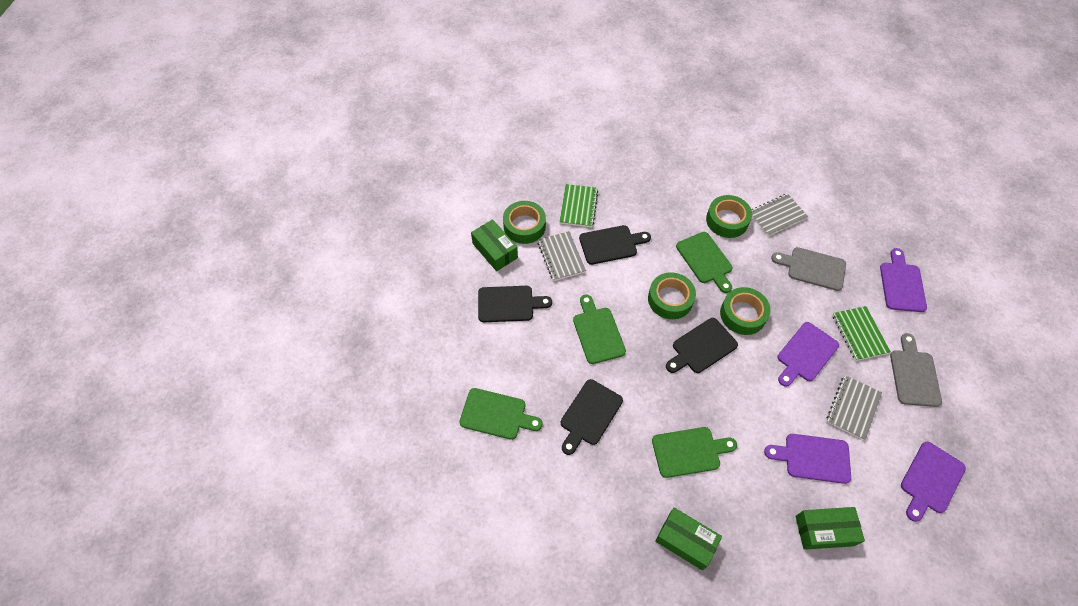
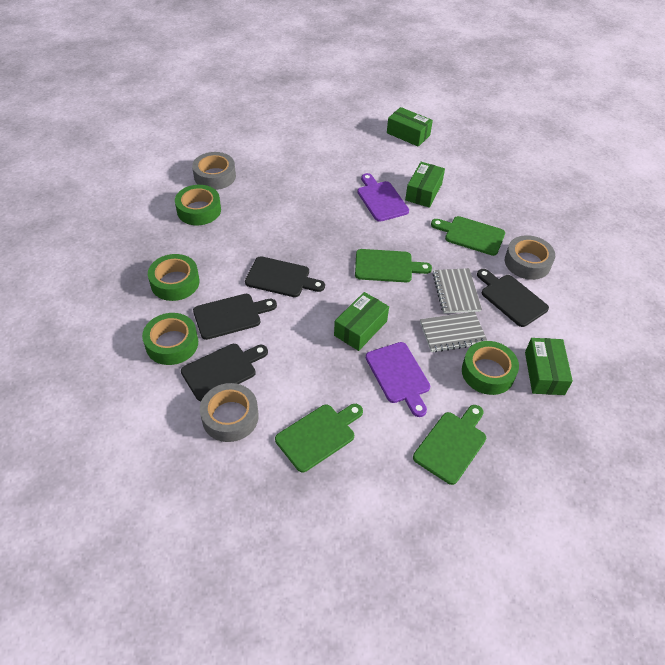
green box: [471,219,518,271] [655,508,722,570] [795,507,865,550] = 3 -> [334,292,389,351] [387,107,433,147] [405,162,445,208] [525,338,573,395] = 4
green notebook: [559,184,598,227] [832,306,891,361] = 2 -> none = 0
grey cutting board: [771,247,846,291] [890,333,942,407] = 2 -> none = 0
grey notebook: [538,231,586,281] [751,194,808,237] [827,375,882,440] = 3 -> [420,311,488,352] [432,268,482,314] = 2
grey tape: none = 0 -> [192,152,236,190] [200,383,259,442] [505,235,555,280] = 3
purple cutting board: [764,434,851,484] [777,322,839,387] [880,248,927,312] [901,442,966,522] = 4 -> [357,173,409,222] [366,342,430,417] = 2

